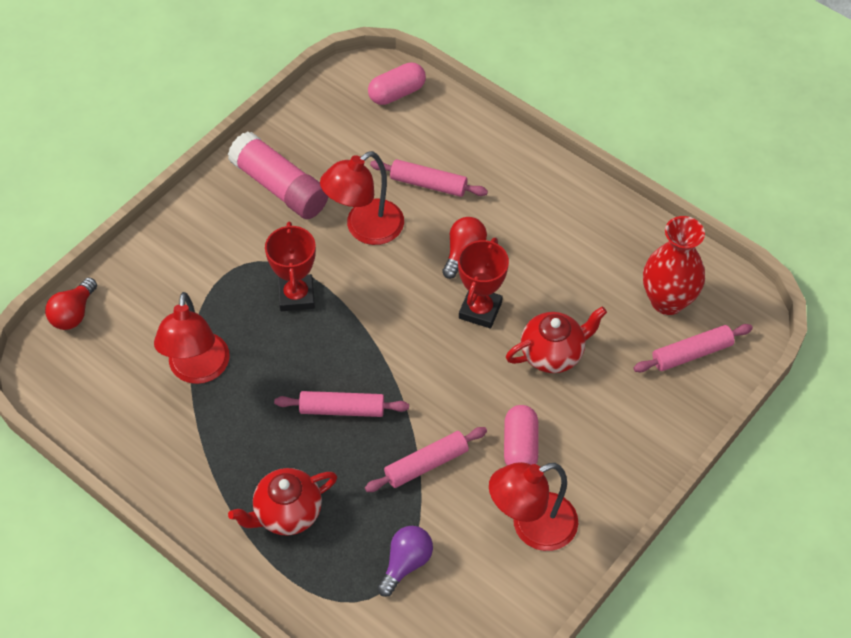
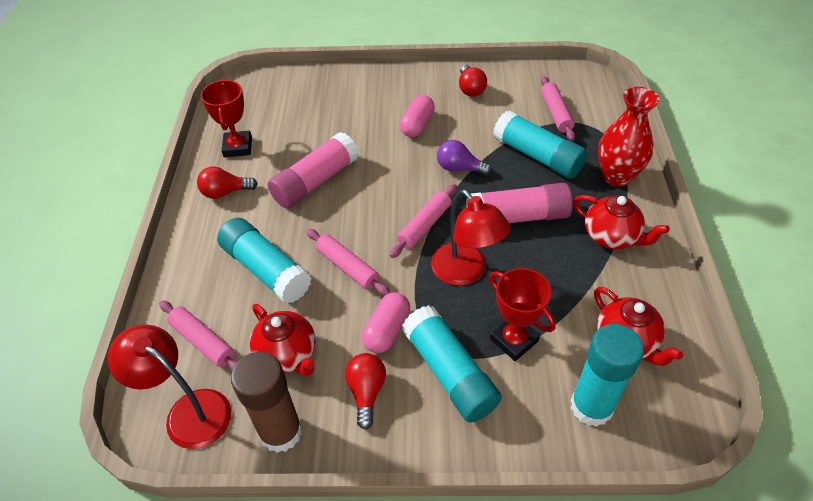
brown glue stick: none = 0 -> [231,352,302,453] = 1
pink glue stick: [228,131,328,219] = 1 -> [267,132,359,209] [466,183,573,223] = 2
red lamp: [154,292,230,384] [320,151,404,245] [489,462,578,551] = 3 -> [107,325,231,449] [431,189,511,286] = 2
red light bulb: [45,277,97,330] [442,217,487,279] = 2 -> [197,167,258,199] [345,353,386,430] [459,65,487,97] = 3
red teapot: [228,468,337,536] [506,307,607,373] = 2 -> [250,304,316,376] [573,195,670,249] [594,287,683,366] = 3
turquoise glue stick: none = 0 -> [217,218,311,304] [402,305,502,423] [493,110,588,179] [570,324,644,427] = 4

